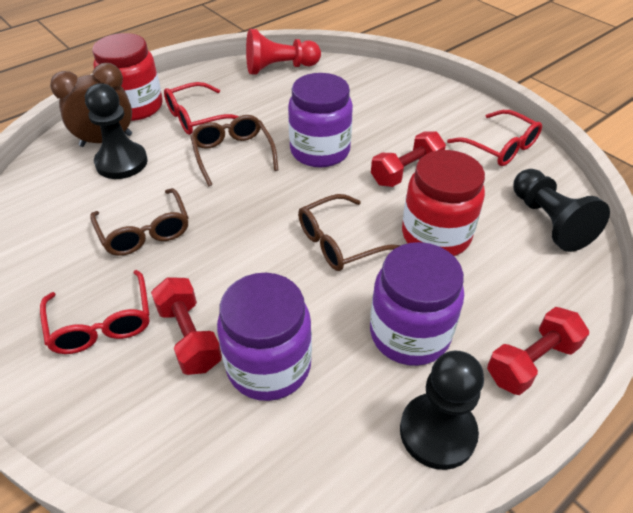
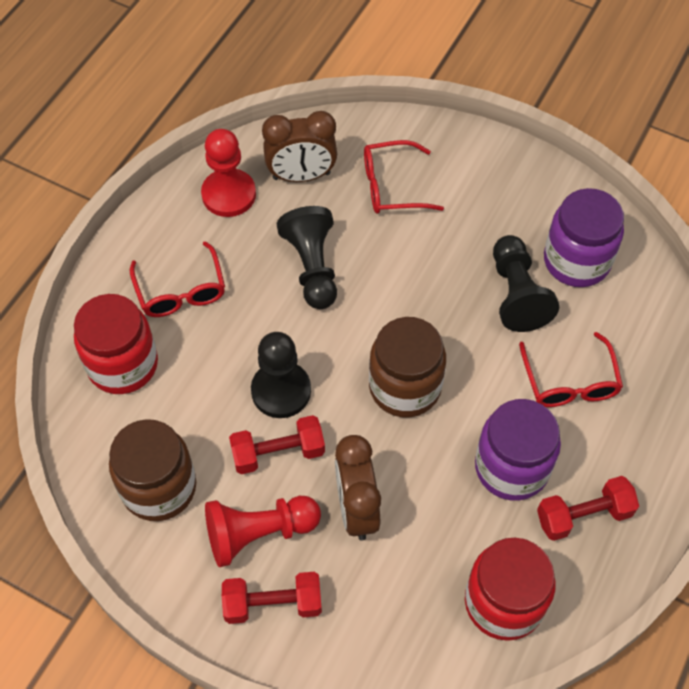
brown clock: [50,63,132,147] = 1 -> [262,111,337,182] [335,435,381,540] = 2
brown glasses: [90,188,189,256] [190,115,278,186] [298,194,401,271] = 3 -> none = 0
brown jar: none = 0 -> [109,419,196,521] [369,317,446,418] = 2
purple jar: [217,273,312,401] [288,73,353,167] [370,242,464,366] = 3 -> [475,399,561,501] [544,188,624,287] = 2
red pawn: [246,29,321,74] = 1 -> [201,129,256,217] [205,496,321,567] = 2

